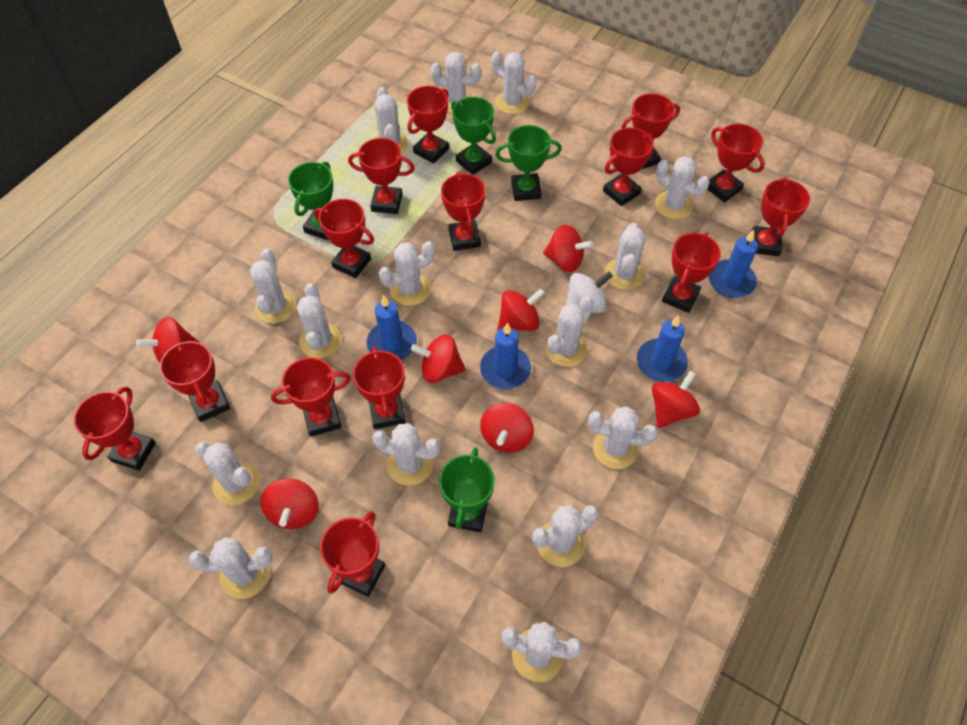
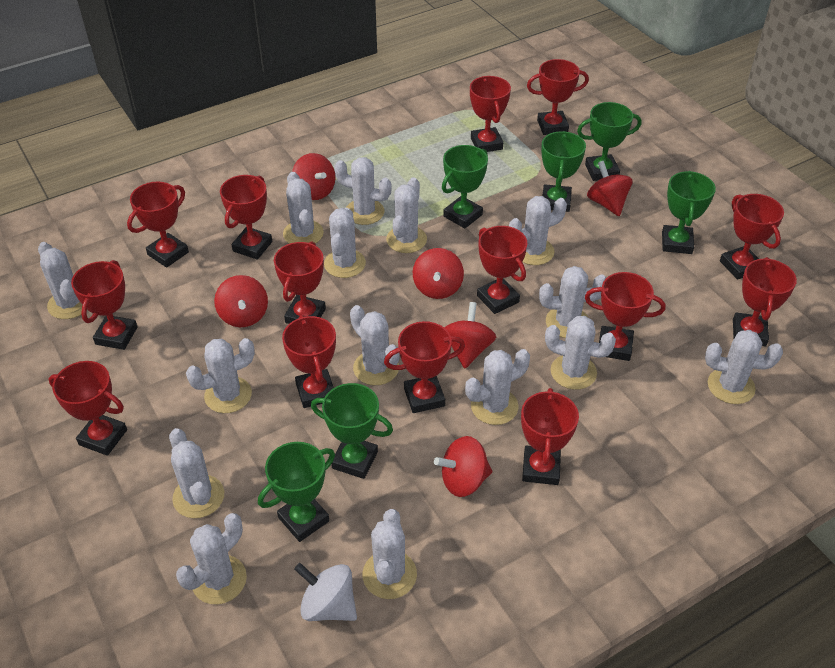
blue candle: [367,295,417,360] [480,323,531,389] [637,315,688,382] [709,230,758,298] = 4 -> none = 0
green trophy: [288,162,333,240] [439,447,495,533] [451,97,496,175] [495,125,562,201] = 4 -> [258,442,335,542] [311,383,393,479] [442,145,488,229] [541,131,586,212] [577,102,642,181] [662,171,716,254] = 6
red spinning top: [136,317,199,363] [260,478,319,529] [411,334,466,383] [480,403,534,453] [498,288,545,331] [543,225,593,272] [652,371,700,428] = 7 -> [214,275,268,327] [292,153,335,200] [413,248,464,299] [434,436,492,497] [444,302,496,368] [587,161,633,216] = 6

